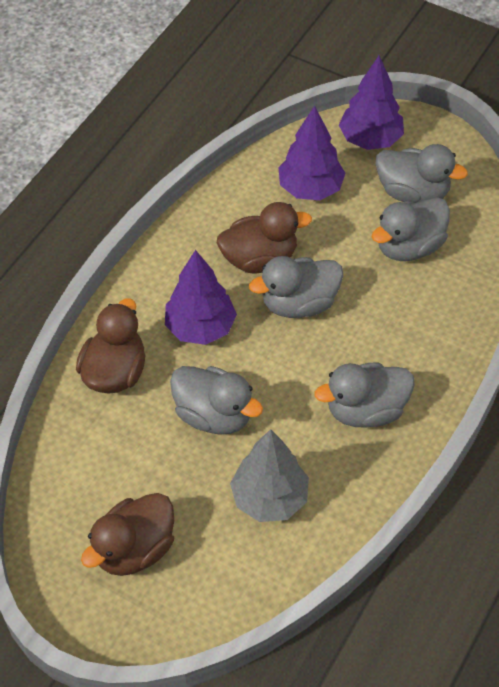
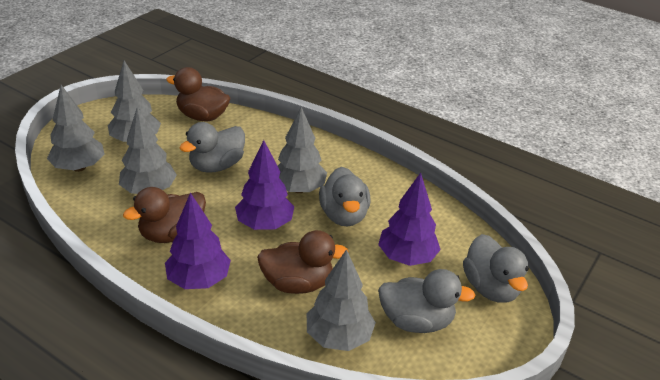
grey duck: [170,366,263,435] [249,256,343,318] [315,363,415,428] [372,197,450,261] [376,144,468,203] = 5 -> [179,122,245,173] [319,167,371,226] [378,269,476,333] [463,234,529,303] = 4
grey tree: [230,429,309,522] = 1 -> [47,85,104,172] [108,61,161,142] [119,107,177,194] [278,107,327,193] [307,249,376,351] = 5

